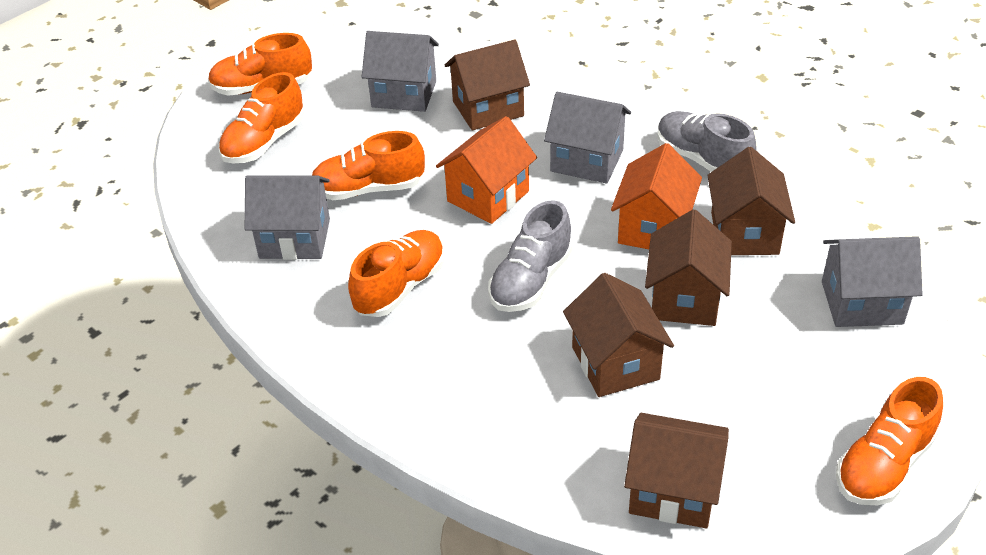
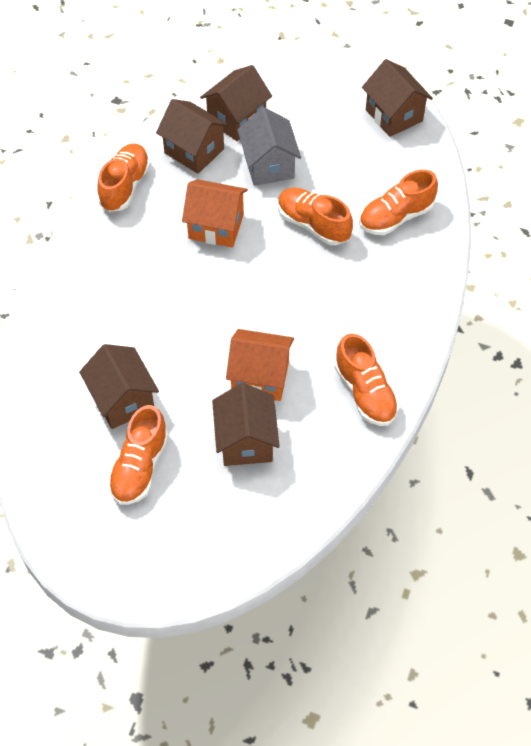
grey house: [245,175,330,260] [362,31,439,112] [544,92,631,184] [822,236,923,327] = 4 -> [237,107,301,186] = 1
grey shoe: [488,200,572,312] [657,111,757,172] = 2 -> none = 0

